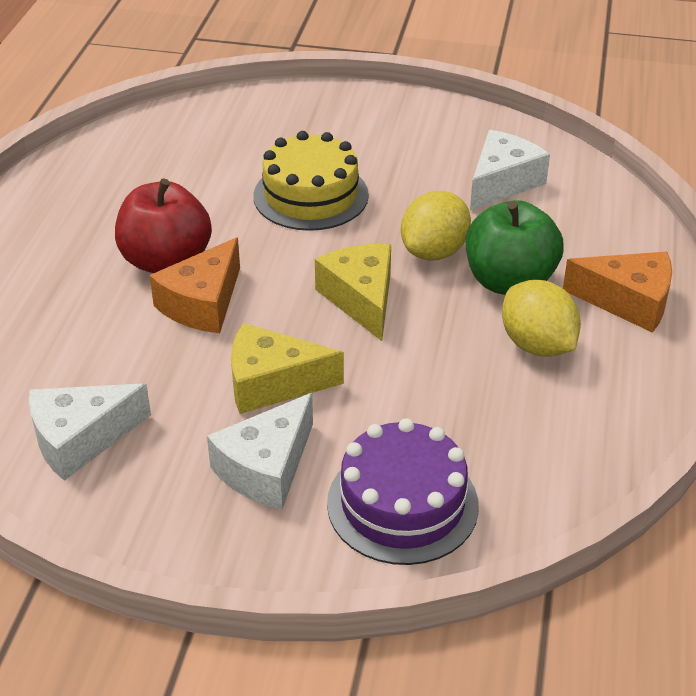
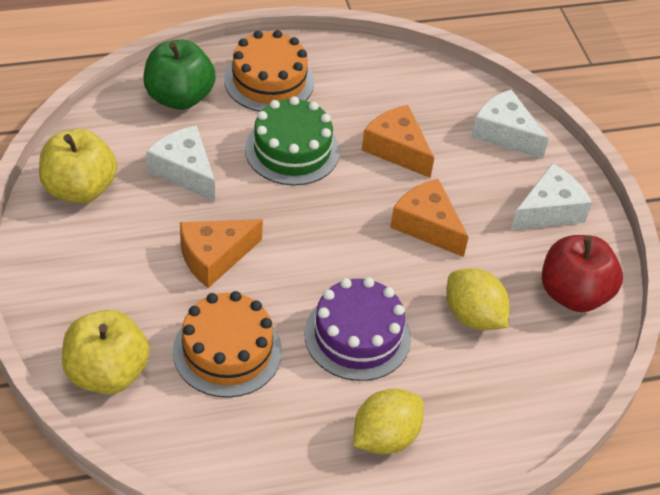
green cake: none = 0 -> [245,96,340,185] = 1
orange cake: none = 0 -> [173,291,282,398] [224,30,314,112] = 2
orange cheese: [149,237,240,333] [563,252,672,333] = 2 -> [180,219,263,288] [362,105,434,178] [390,179,469,257] = 3
yellow apple: none = 0 -> [39,128,117,204] [62,310,150,394] = 2
yellow cake: [253,131,369,231] = 1 -> none = 0
yellow cheese: [231,323,344,414] [315,244,391,341] = 2 -> none = 0

